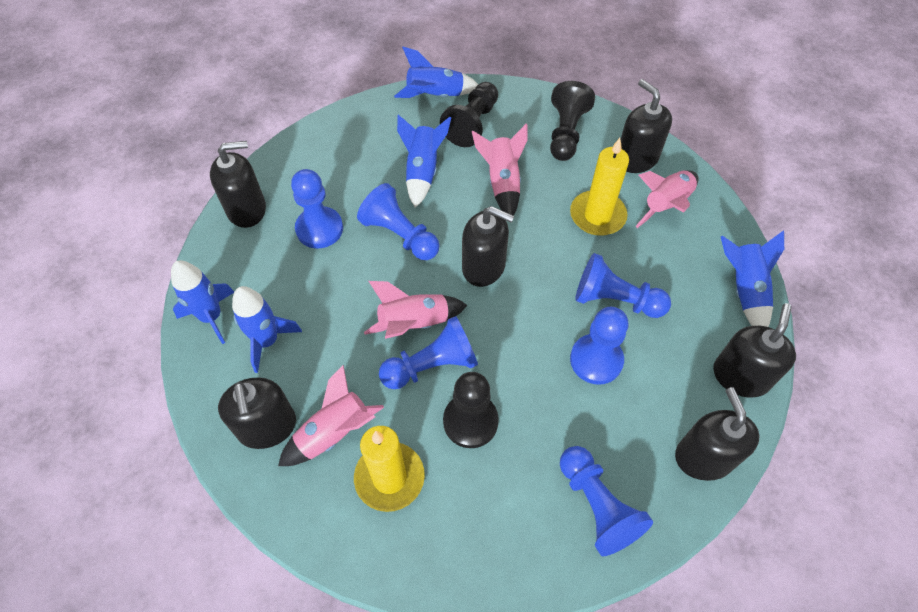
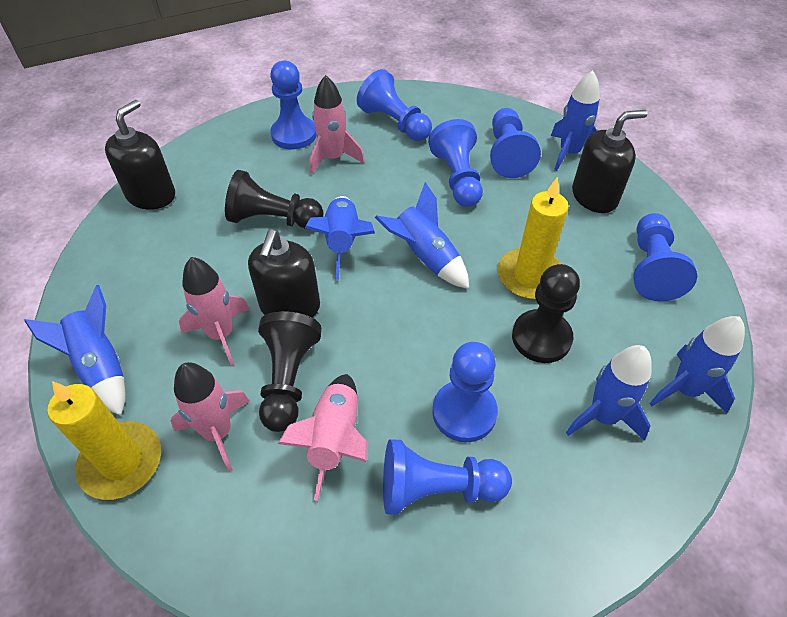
black soap dispenser: [210,141,266,228] [218,377,296,449] [462,206,514,287] [620,79,672,173] [675,387,759,481] [713,303,796,397] = 6 -> [105,100,175,210] [248,230,320,317] [572,110,648,213] = 3
blue pawn: [291,169,343,249] [357,183,440,260] [379,316,478,389] [560,446,653,556] [570,307,628,385] [575,253,671,318] = 6 -> [270,61,317,150] [357,69,432,141] [383,439,512,515] [428,119,483,207] [432,342,498,442] [490,108,541,178] [633,213,697,301] = 7
blue rocket: [171,260,234,344] [232,286,302,373] [394,47,478,98] [397,115,451,208] [721,230,784,327] = 5 -> [24,285,125,416] [305,196,375,280] [375,182,469,289] [551,70,600,171] [566,345,652,441] [649,316,745,414] = 6

